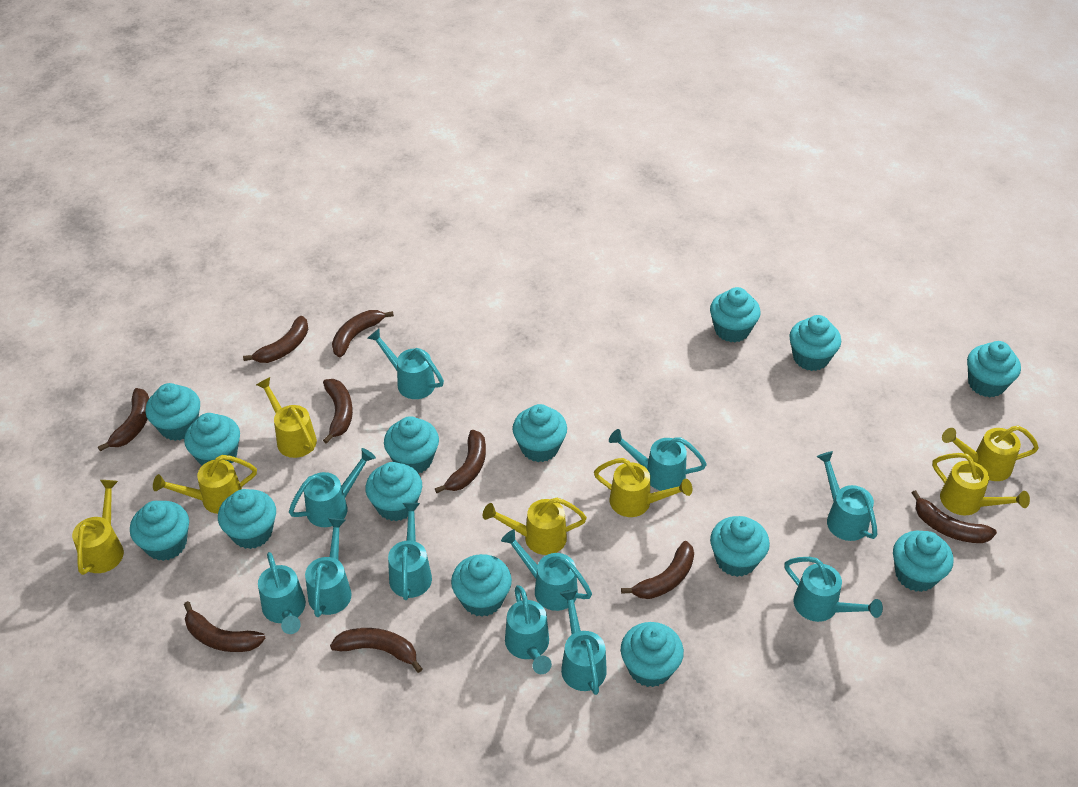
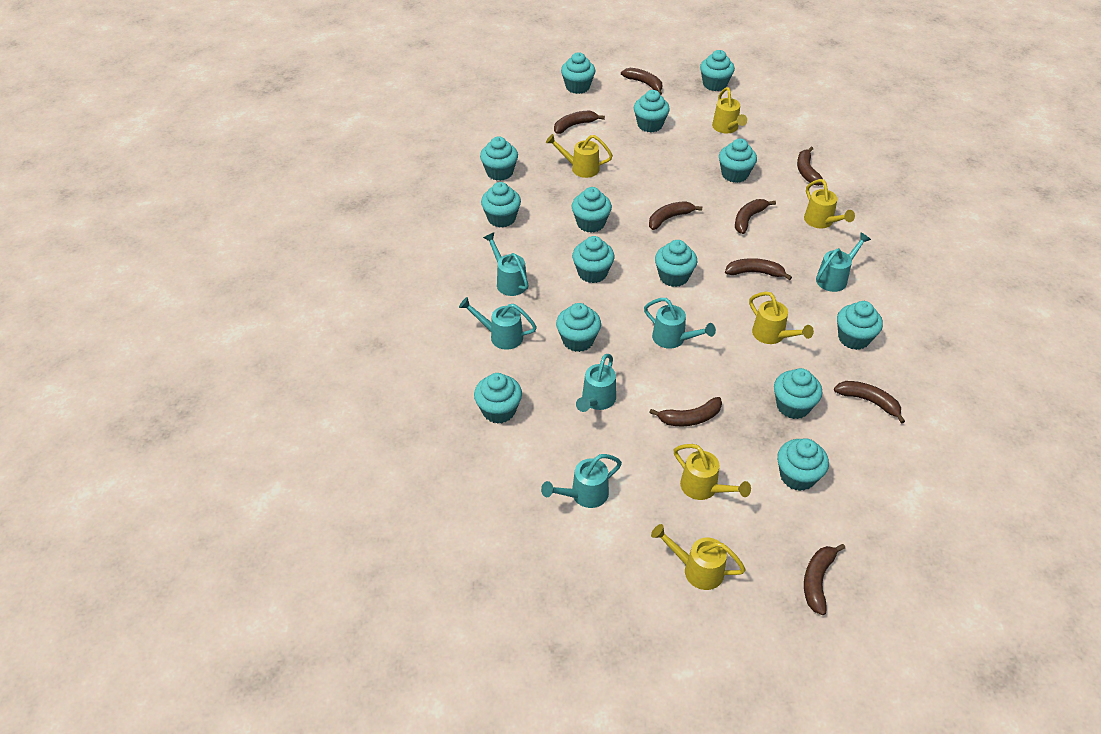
turquoise watering can: [258,552,306,634] [289,448,376,527] [305,518,352,617] [367,329,444,399] [388,503,432,600] [501,529,592,611] [505,585,552,674] [560,589,607,695] [609,429,707,491] [785,557,883,622] [816,451,878,541] = 11 -> [459,297,537,350] [483,232,529,296] [541,454,622,508] [576,354,616,412] [644,298,716,349] [816,232,871,292] = 6
yellow watering can: [72,480,124,575] [153,455,257,514] [256,377,317,458] [483,498,587,555] [594,458,692,517] [932,453,1030,515] [942,425,1039,481] = 7 -> [546,134,613,178] [651,524,746,590] [674,444,751,500] [712,87,747,133] [749,292,814,344] [804,179,855,228] = 6

